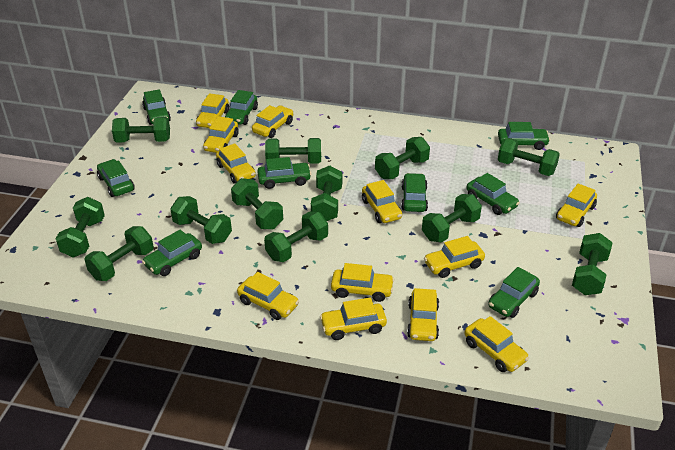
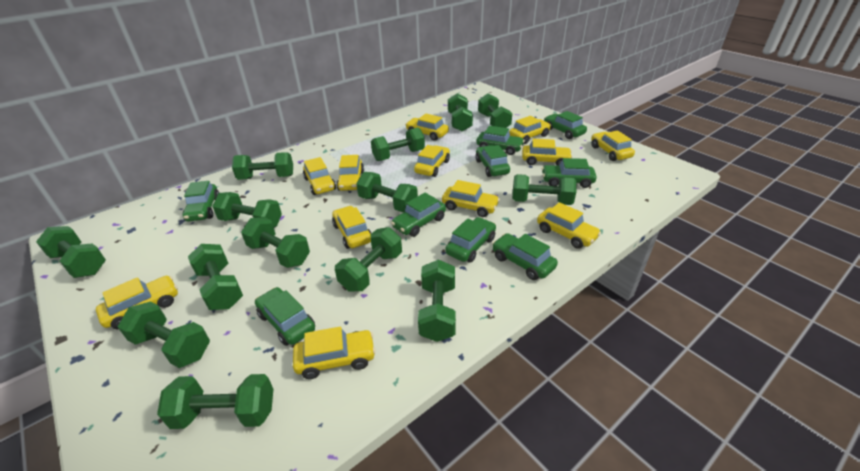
green dumbbell: [56,197,105,257] [84,226,154,281] [112,117,170,142] [170,196,232,244] [231,178,283,230] [264,211,328,262] [265,138,321,164] [311,165,342,221] [375,137,430,179] [422,194,482,242] [498,138,560,176] [572,233,613,295] = 12 -> [36,226,106,278] [118,302,210,368] [157,374,273,429] [188,244,243,310] [212,192,282,228] [232,152,293,180] [241,217,310,268] [335,227,402,291] [356,172,418,212] [371,128,425,161] [418,259,456,342] [448,93,473,132] [478,93,512,128] [512,174,577,205] = 14

